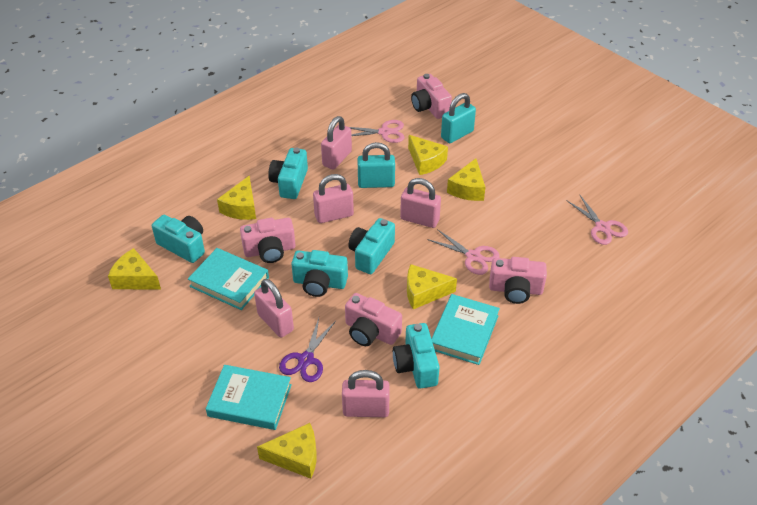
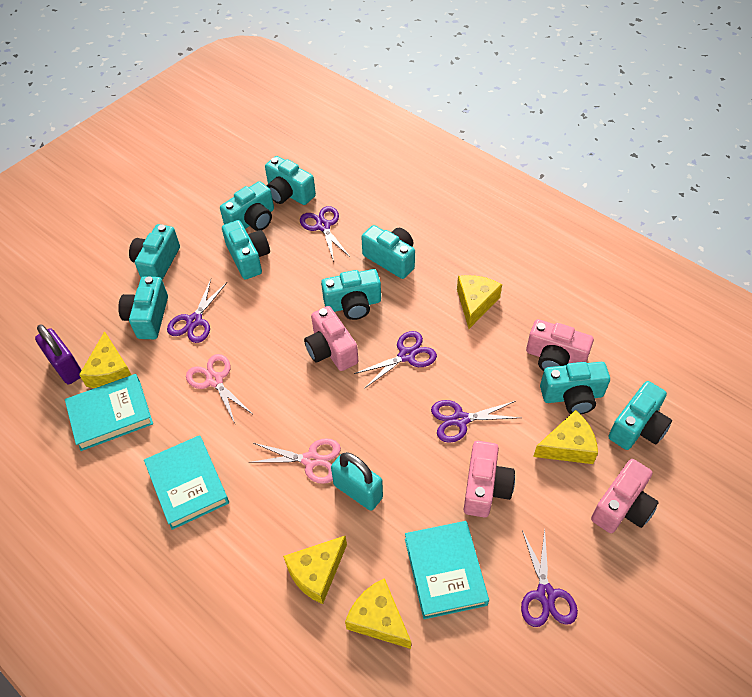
pink padlock: [254,279,294,338] [313,174,354,223] [321,116,352,170] [342,370,390,417] [400,178,441,228] = 5 -> none = 0
pink scissors: [350,120,404,143] [428,229,500,275] [567,195,628,245] = 3 -> [186,354,252,424] [249,438,341,484] = 2
purple padlock: none = 0 -> [35,325,82,385] = 1
purple scissors: [279,318,336,382] = 1 -> [167,279,227,343] [300,206,350,262] [354,331,437,389] [431,400,521,443] [521,529,578,627] = 5
turquoise camera: [152,215,205,263] [268,148,308,199] [291,250,348,297] [348,218,395,274] [393,323,440,389] = 5 -> [118,276,168,339] [129,224,180,280] [220,181,274,231] [222,220,270,280] [265,156,316,205] [321,269,381,320] [361,225,415,279] [540,362,610,414] [608,381,672,450] = 9
turquoise padlock: [357,142,395,188] [441,93,476,143] = 2 -> [331,452,383,511] = 1
yellow cheese: [108,248,161,290] [217,176,256,220] [257,423,316,479] [407,264,457,309] [408,135,448,175] [447,158,485,201] = 6 -> [79,331,131,388] [283,535,347,604] [345,578,411,649] [457,275,502,329] [533,410,598,464] = 5

